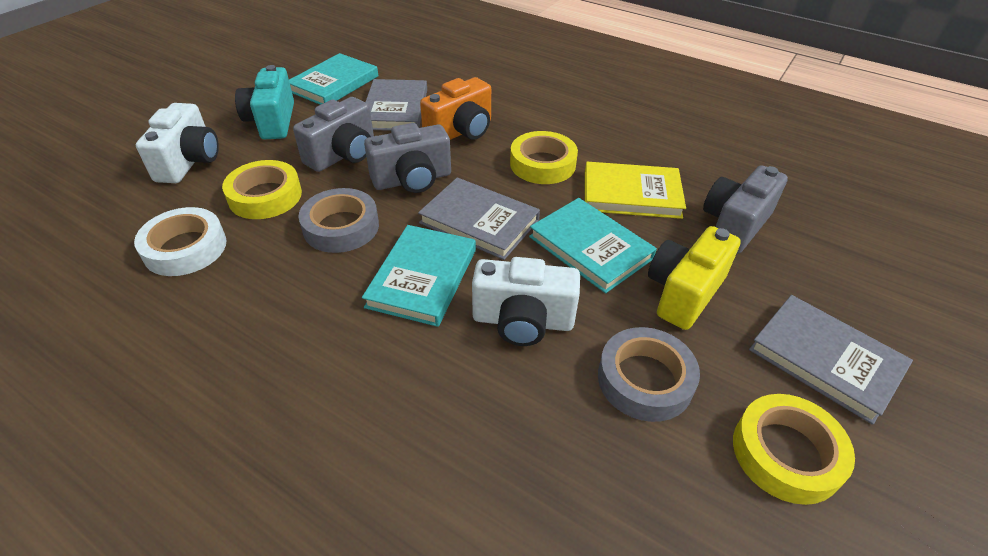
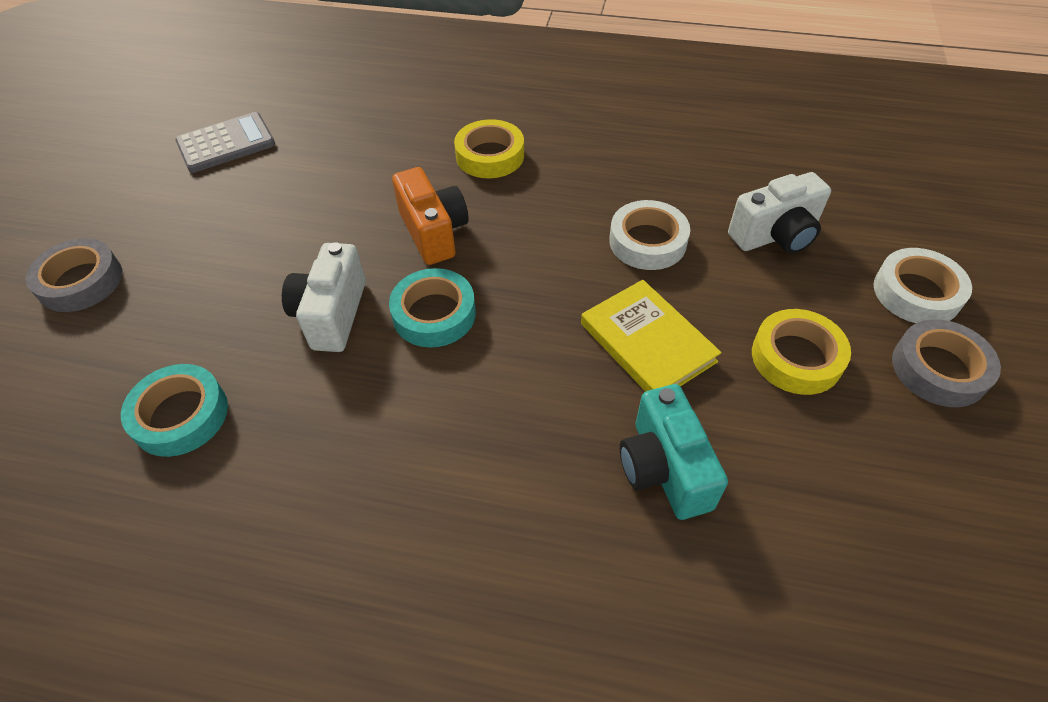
grey book: [365,79,427,131] [418,177,540,260] [749,295,913,425] = 3 -> none = 0
grey calculator: none = 0 -> [175,112,275,173] = 1
grey camera: [293,97,374,172] [364,123,451,193] [703,165,788,254] = 3 -> none = 0
turquoise book: [289,53,378,105] [362,225,476,327] [529,198,657,293] = 3 -> none = 0
turquoise tape: none = 0 -> [121,364,228,457] [389,268,476,348] = 2
white tape: [134,207,227,276] = 1 -> [609,200,690,270] [874,248,972,323] = 2
yellow camera: [648,226,741,330] = 1 -> none = 0
yellow tape: [222,160,302,219] [510,131,578,184] [733,394,855,505] = 3 -> [454,119,524,178] [752,309,851,395] = 2

